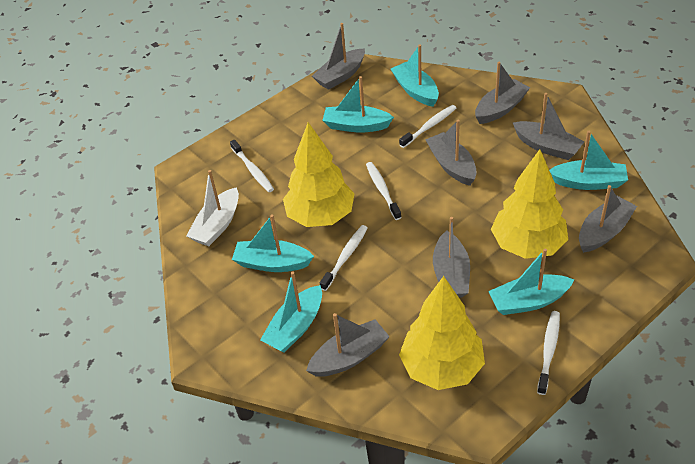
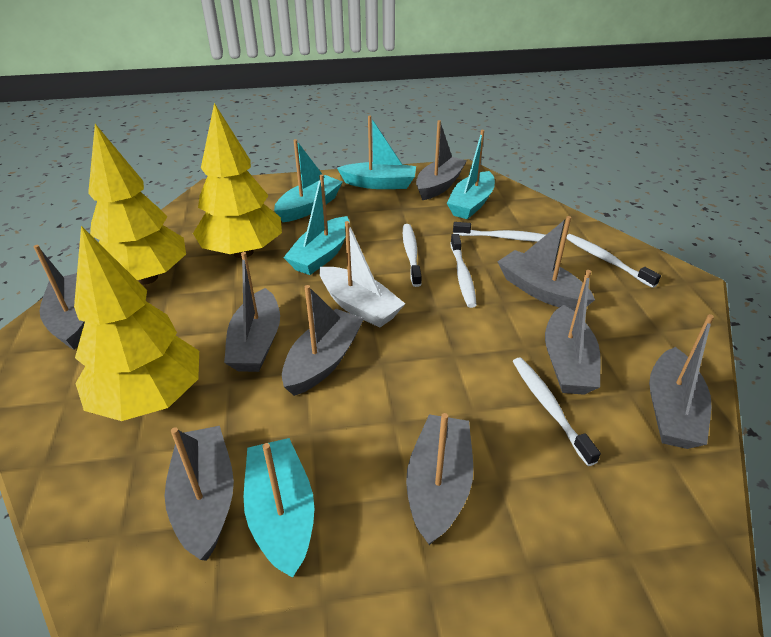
grey boat: [306,313,390,377] [312,23,365,90] [425,120,477,186] [433,217,470,298] [475,62,530,124] [513,93,585,160] [579,185,637,253] = 7 -> [33,245,85,350] [165,426,234,561] [224,252,280,372] [282,285,364,396] [406,413,473,545] [416,120,467,200] [497,216,595,311] [545,270,601,395] [649,314,714,449] = 9
turquoise boat: [232,214,314,272] [260,272,322,352] [322,76,394,133] [391,45,439,107] [488,249,574,315] [549,131,628,190] = 6 -> [244,438,314,578] [274,139,343,222] [283,174,350,275] [337,115,416,189] [447,130,495,219] = 5

